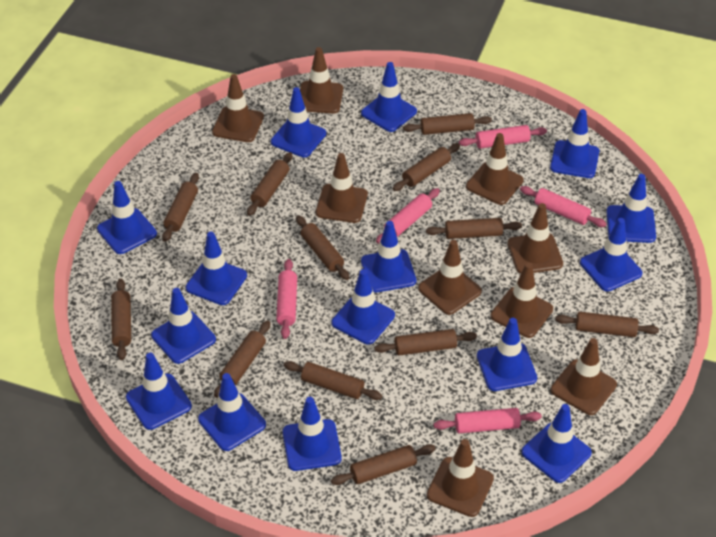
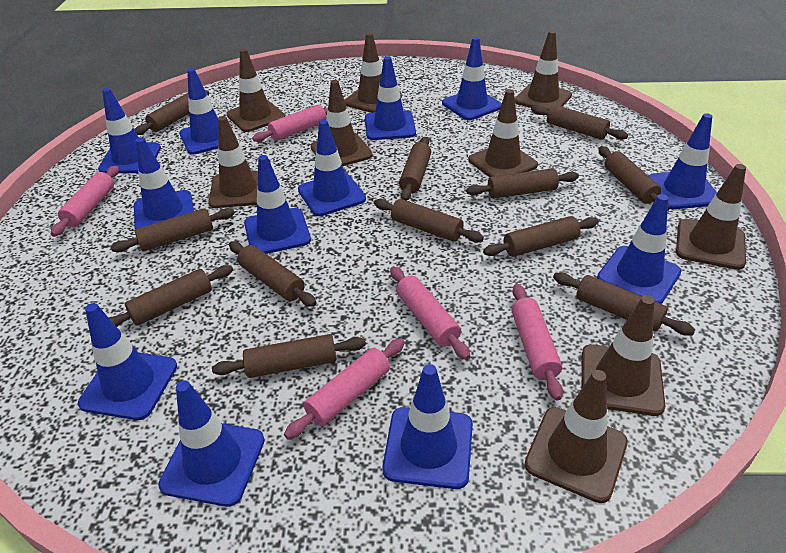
blue traffic cone: [97,181,157,254] [126,353,192,430] [151,288,216,364] [186,232,247,305] [198,373,266,451] [271,87,326,157] [283,397,342,471] [332,269,395,345] [361,62,417,132] [361,221,416,292] [477,318,537,391] [521,404,592,483] [550,109,599,178] [580,218,642,291] [606,174,656,243] = 15 -> [78,303,177,420] [98,88,161,173] [134,138,194,229] [158,381,265,507] [179,68,237,154] [244,155,311,254] [298,120,366,216] [365,56,416,140] [382,364,473,489] [442,37,502,120] [597,194,681,304] [648,113,717,209] = 12

